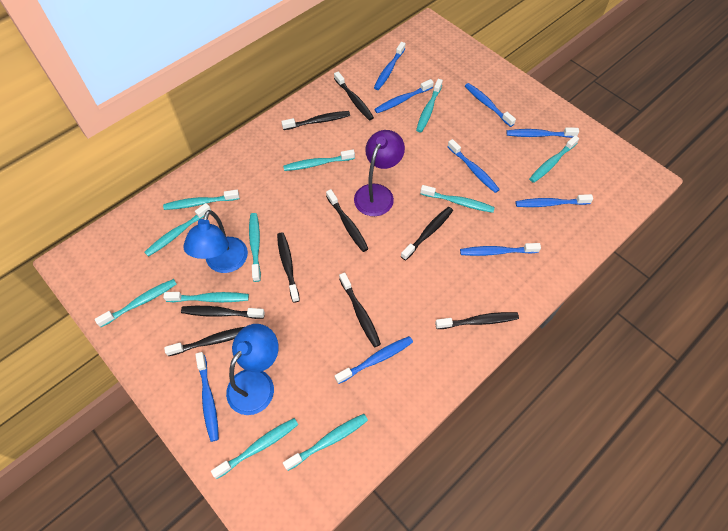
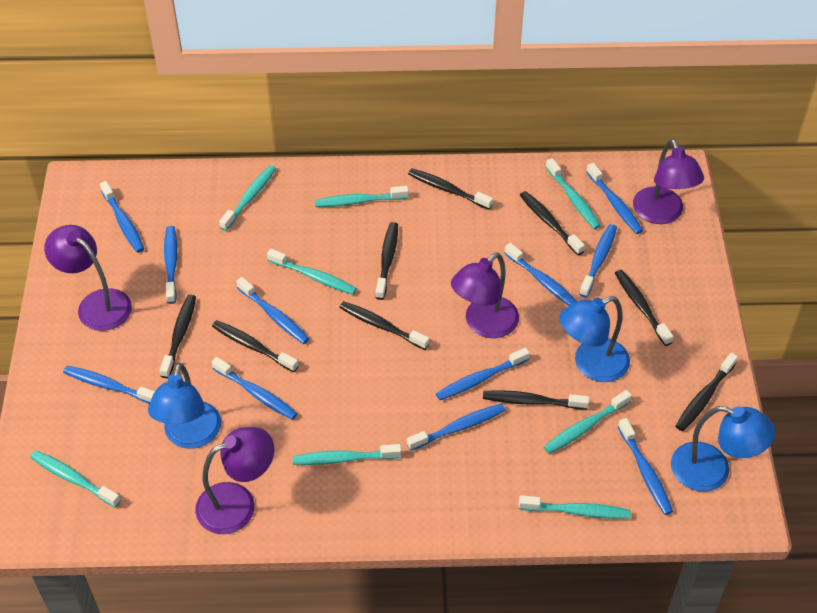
blue lamp: [183,210,248,273] [226,324,279,415] = 2 -> [148,363,221,449] [560,296,630,382] [671,406,775,492] = 3
blue toothbrush: [195,352,219,442] [335,336,413,384] [374,42,406,90] [374,79,434,113] [447,139,500,193] [460,243,541,256] [465,83,516,127] [507,127,579,138] [515,194,593,207] = 9 -> [63,366,155,404] [100,181,144,253] [164,226,177,304] [212,357,298,420] [236,277,309,344] [407,404,505,451] [436,348,530,400] [504,243,577,306] [579,224,617,297] [586,163,643,234] [618,418,673,515] = 11
purple lamp: [354,130,405,216] = 1 -> [44,225,132,331] [195,427,274,534] [451,252,519,338] [633,139,704,224] = 4
turquoise toothbrush: [95,279,177,327] [144,203,211,257] [163,190,239,210] [163,292,249,302] [211,418,298,479] [249,213,261,282] [283,150,355,171] [283,414,368,471] [416,79,443,132] [420,185,495,213] [529,135,579,183] = 11 -> [30,450,121,508] [219,165,276,231] [267,249,357,295] [293,444,401,465] [315,186,409,207] [519,495,631,519] [544,390,632,454] [546,158,601,229] = 8

